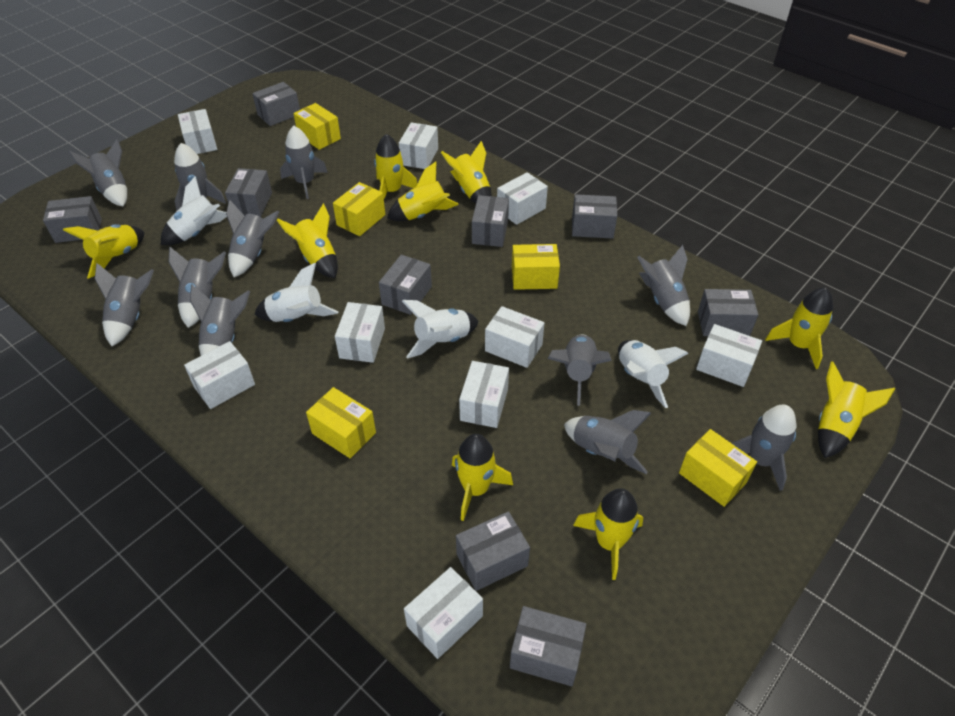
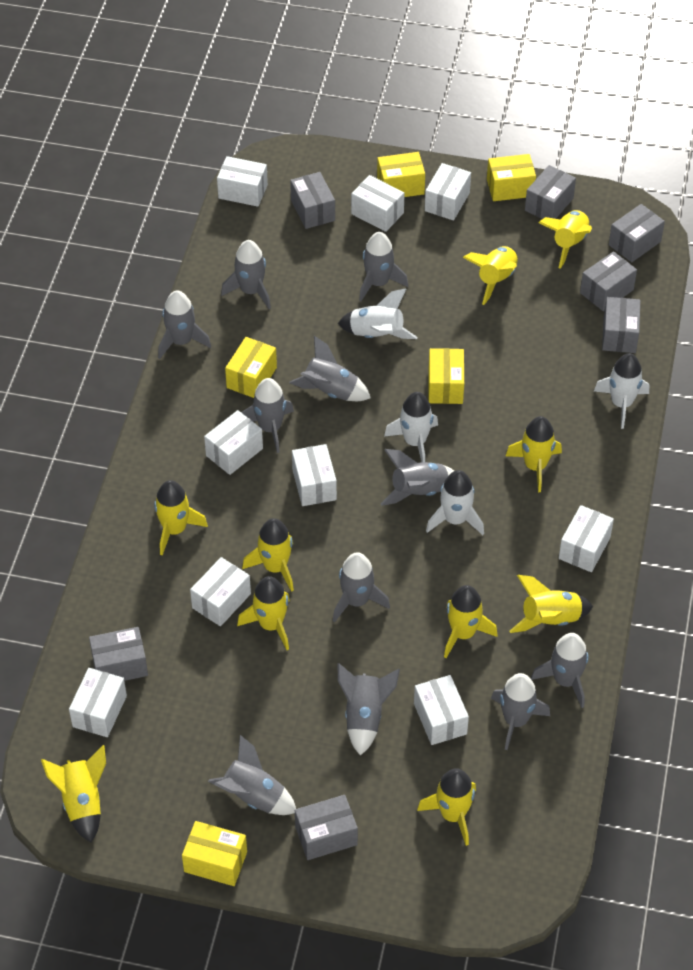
grey box: [43,196,102,243] [225,168,272,217] [252,82,300,126] [379,255,432,315] [456,511,530,591] [472,195,509,247] [510,606,586,686] [572,194,617,239] [698,289,758,336] = 9 -> [89,627,148,681] [290,172,335,229] [295,795,358,860] [525,165,576,219] [580,251,637,311] [602,297,640,353] [609,204,665,262] = 7
yellow rocket: [63,224,145,279] [277,203,338,278] [374,134,417,199] [387,162,459,221] [441,141,492,204] [452,434,513,521] [573,488,643,580] [765,287,833,369] [818,362,895,458] = 9 -> [41,745,106,843] [154,480,208,556] [237,576,290,650] [242,518,294,592] [417,768,476,846] [444,585,497,658] [463,246,518,305] [506,416,562,492] [509,575,593,633] [539,210,592,269] = 10

